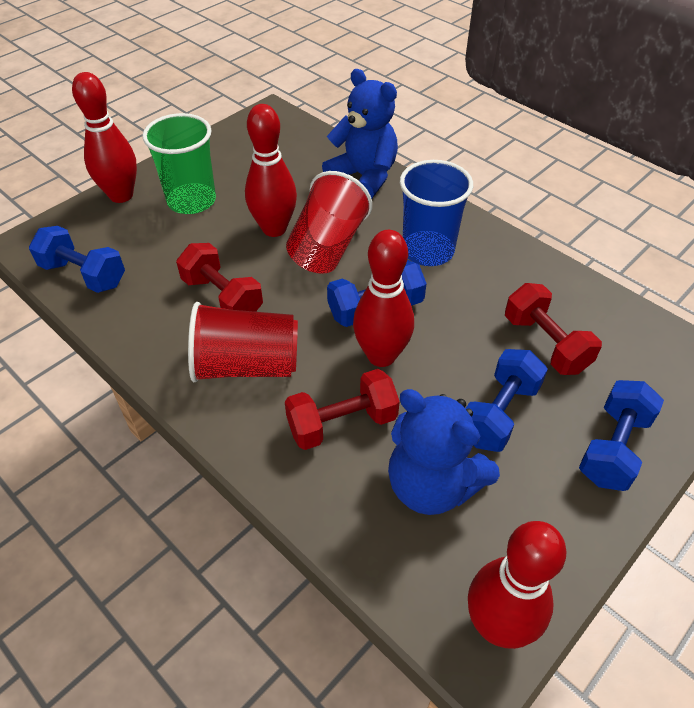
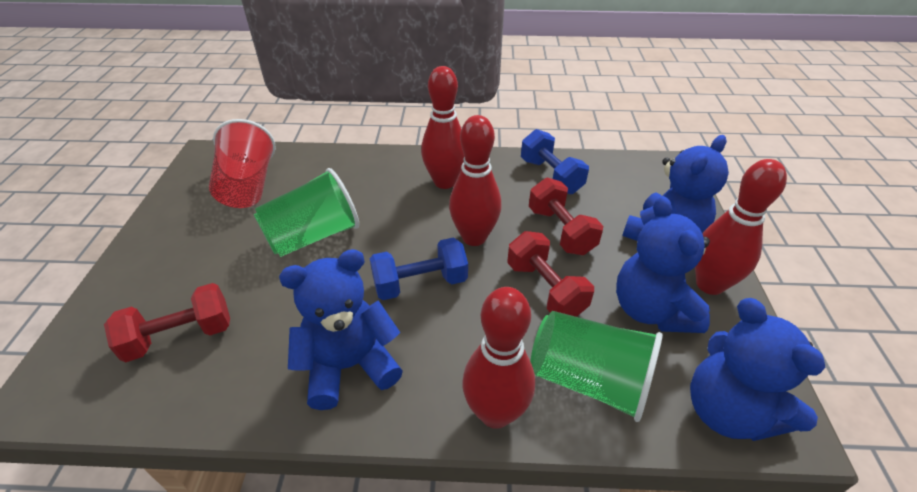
blue cup: [400,160,473,266] = 1 -> none = 0
blue dumbbell: [29,226,125,293] [327,260,427,327] [465,349,548,452] [579,380,664,491] = 4 -> [370,238,468,300] [521,129,589,194] = 2
blue teddy bear: [322,69,398,199] [388,389,500,515] = 2 -> [279,249,403,410] [616,196,710,333] [622,135,729,241] [690,298,826,441] = 4
green cup: [142,113,216,214] = 1 -> [253,168,359,257] [531,311,663,422] = 2
red cup: [188,302,298,382] [286,171,372,274] = 2 -> [209,119,275,208] = 1

